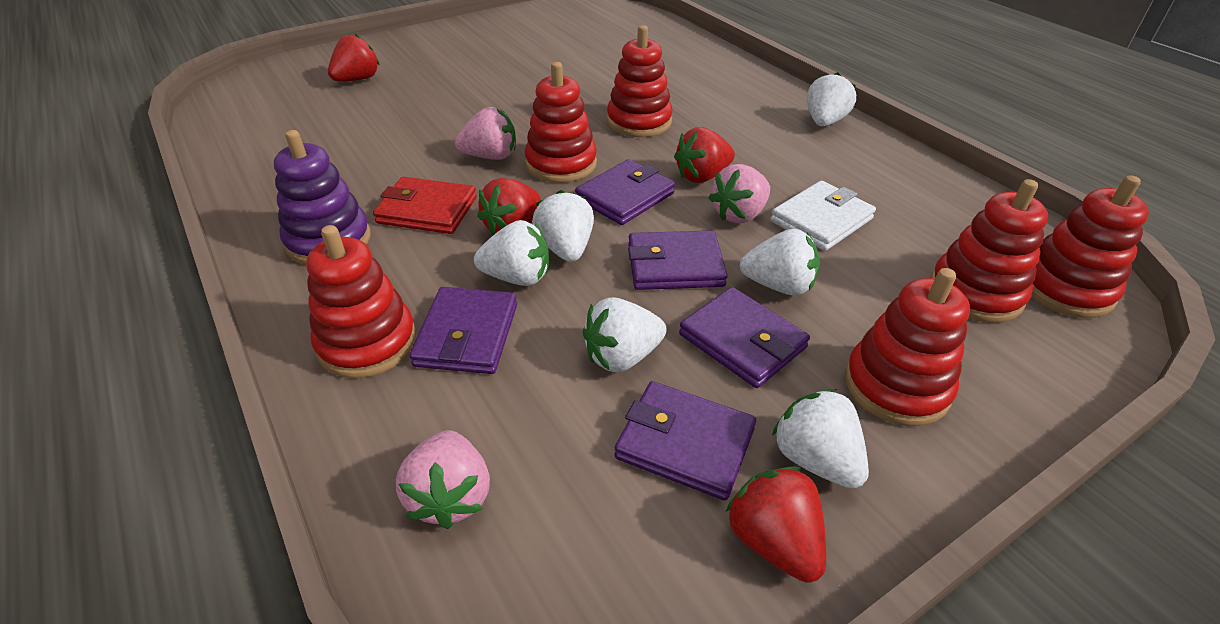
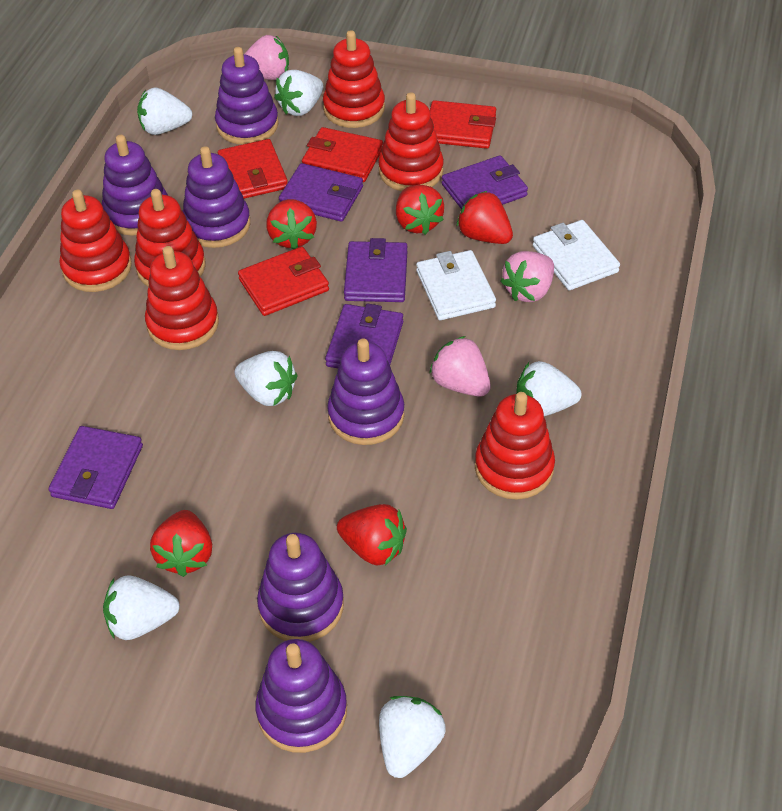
purple stacking toy: [274,130,371,265] = 1 -> [102,135,168,236] [183,146,250,248] [215,47,279,145] [255,639,347,753] [257,533,344,642] [327,339,404,445] = 6
red strawberry: [328,34,380,81] [477,178,541,235] [674,127,735,183] [726,466,826,583] = 4 -> [150,510,212,577] [266,199,317,249] [337,504,407,565] [396,185,444,235] [456,191,513,244] = 5
red wallet: [373,177,477,234] = 1 -> [218,139,288,199] [238,247,329,316] [302,127,383,182] [430,100,496,149] = 4
white wallet: [770,181,876,251] = 1 -> [416,250,496,320] [533,220,620,290] = 2

